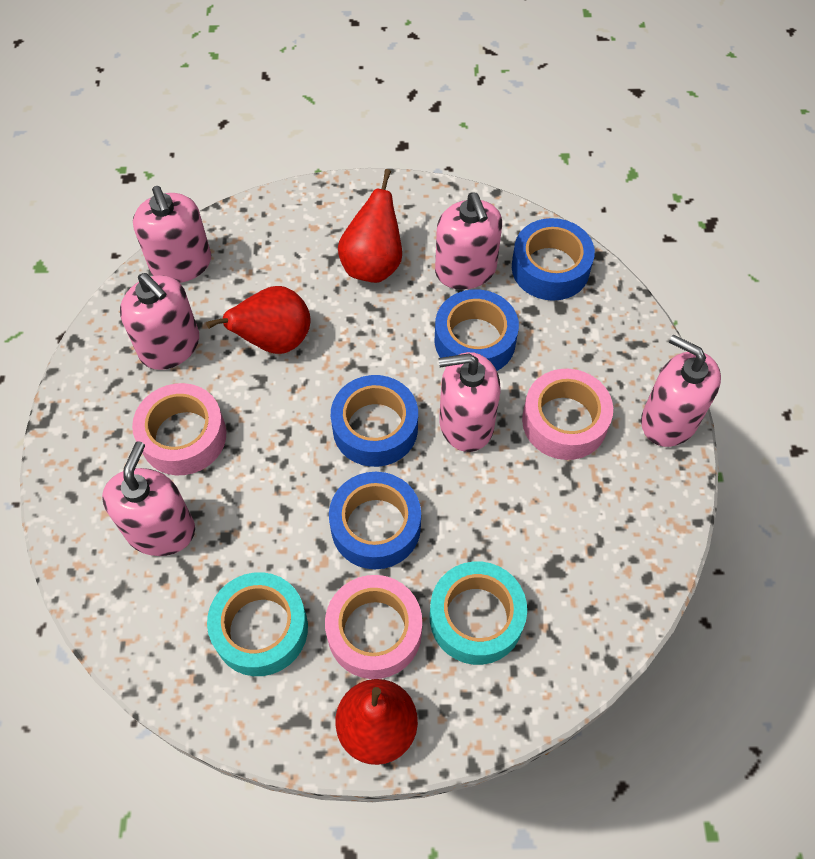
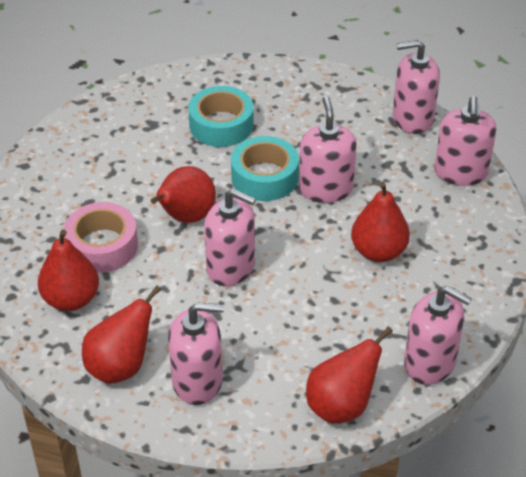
blue tape: [329,472,421,569] [331,375,418,467] [435,289,519,371] [512,218,595,301] = 4 -> none = 0
pink tape: [132,383,226,475] [325,575,422,679] [522,369,613,460] = 3 -> [64,202,138,273] = 1
red pear: [206,286,310,354] [336,679,418,765] [338,169,402,283] = 3 -> [38,229,99,311] [82,285,161,384] [151,166,216,223] [306,326,393,424] [351,182,410,262] = 5

